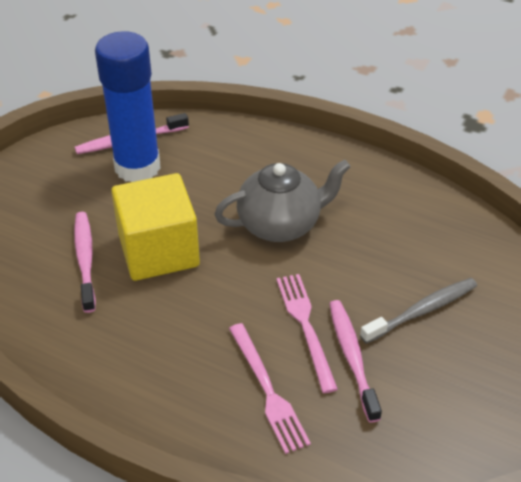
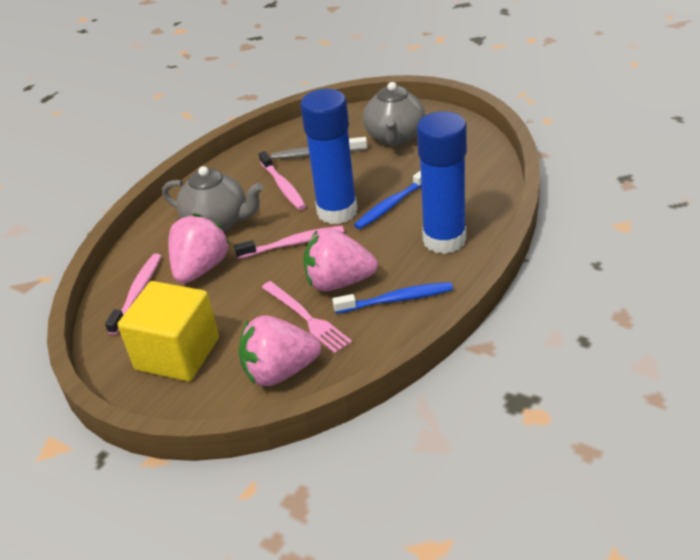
blue glue stick: [95,31,161,182] = 1 -> [300,89,357,224] [417,111,467,254] = 2
blue toothbrush: none = 0 -> [332,282,453,314] [354,171,421,229] = 2
grey teapot: [214,159,351,242] = 1 -> [162,166,263,232] [363,82,425,146] = 2
pink fork: [229,323,311,454] [276,274,338,393] = 2 -> [262,281,352,354] = 1
pink strawberry: none = 0 -> [168,213,229,283] [239,315,321,386] [303,228,378,291] = 3

